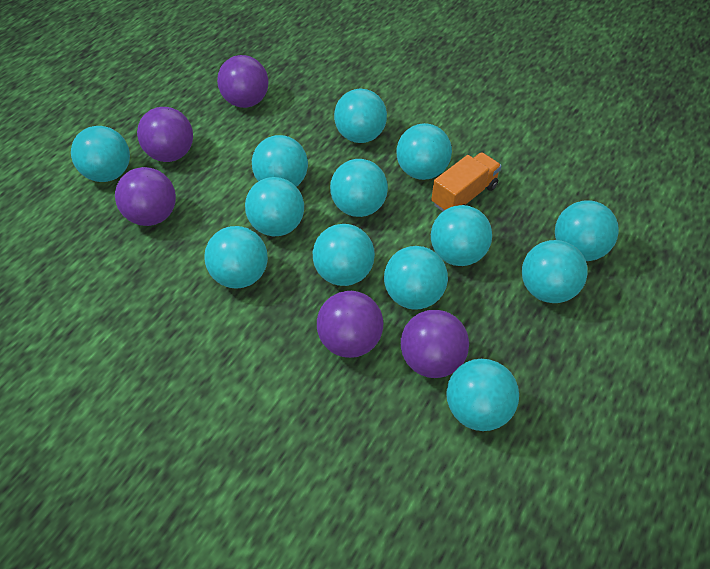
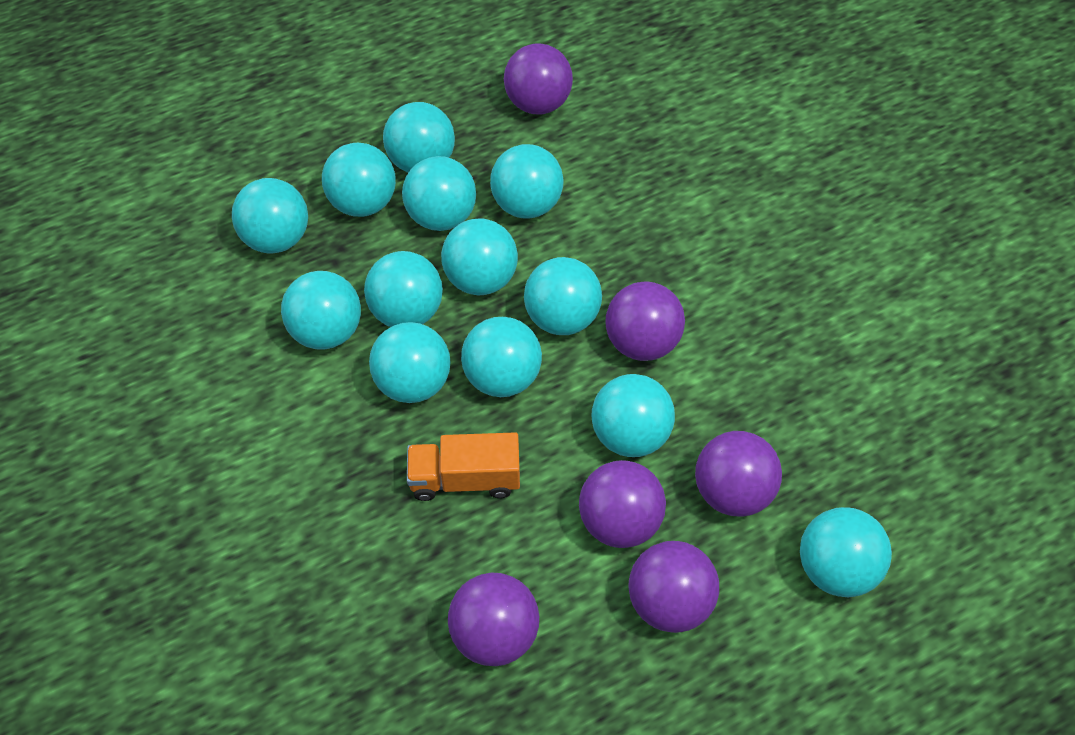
purple ball: [115,167,176,226] [137,107,193,162] [217,55,269,108] [317,291,383,358] [401,310,469,378] = 5 -> [448,572,539,666] [504,43,573,115] [579,460,666,548] [606,282,685,361] [628,541,719,633] [695,431,782,517] = 6

